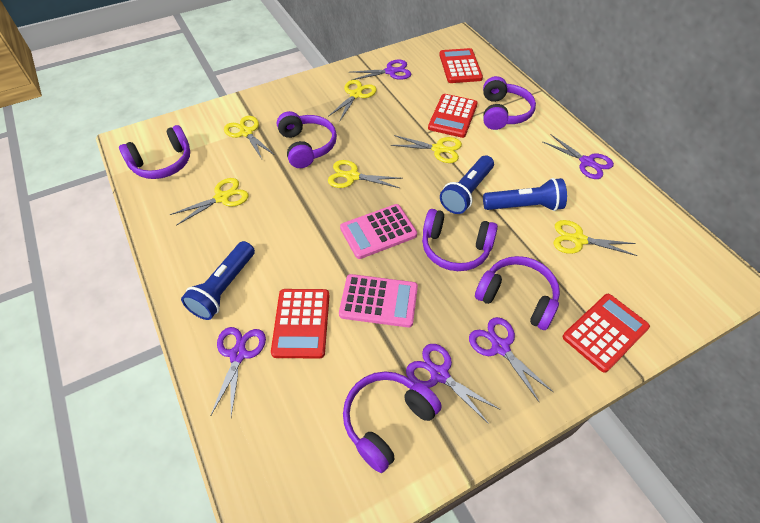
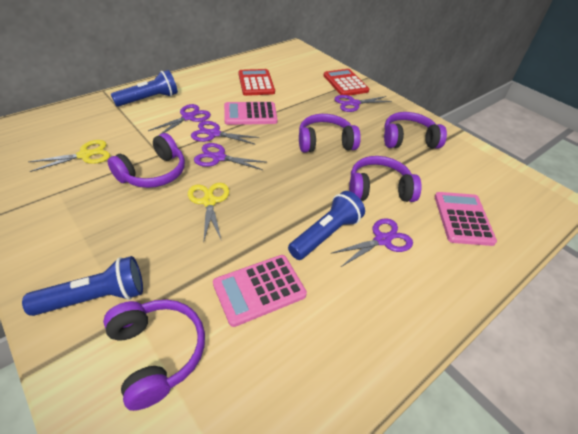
pink calculator: [339,274,418,327] [340,204,417,259] = 2 -> [213,255,307,327] [224,102,278,125] [435,192,497,246] = 3
purple headphones: [119,125,190,179] [277,111,337,168] [343,371,442,473] [422,209,498,271] [475,256,560,330] [483,76,536,130] = 6 -> [103,300,205,411] [108,133,185,188] [299,114,361,152] [349,156,422,202] [384,112,447,148] = 5
red calculator: [271,289,330,359] [428,94,478,138] [439,48,483,83] [563,294,650,373] = 4 -> [238,69,275,96] [323,69,369,96] = 2
yellow scissors: [170,178,249,226] [224,116,275,159] [328,80,377,120] [328,160,403,188] [391,135,462,163] [554,220,637,256] = 6 -> [28,140,110,172] [188,183,229,243] = 2

